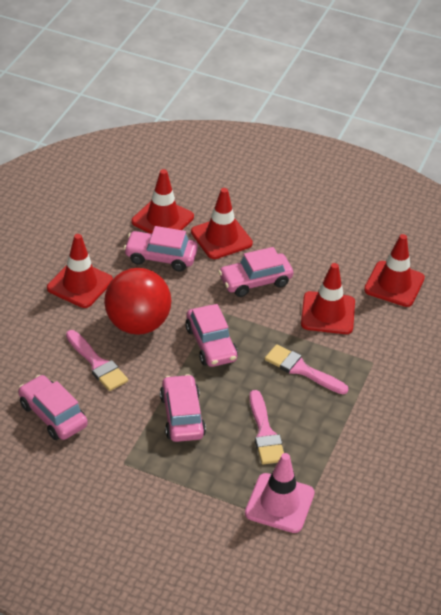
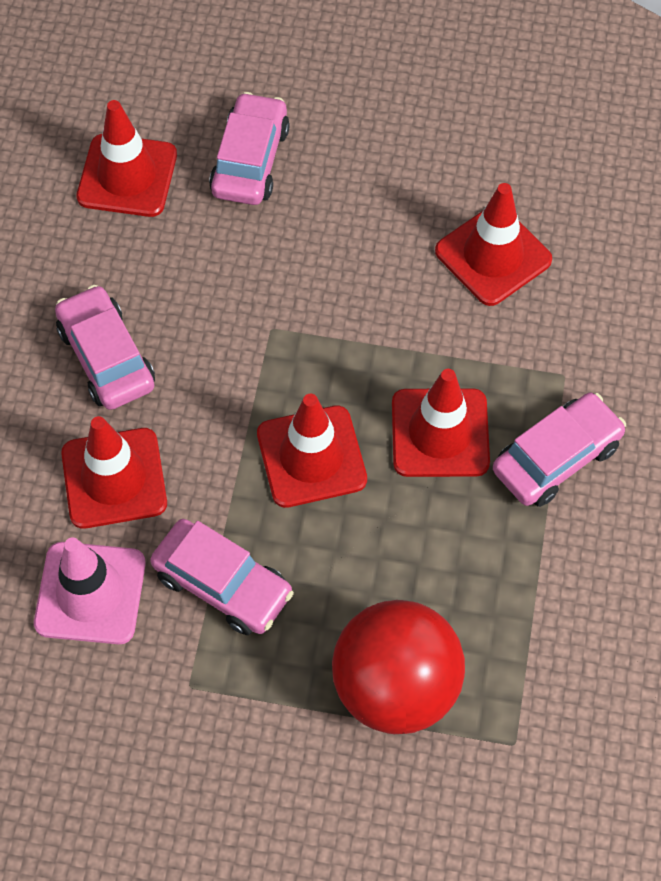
pink brush: [66,330,128,391] [249,390,284,464] [265,344,348,394] = 3 -> none = 0
pink car: [18,375,88,440] [124,226,198,271] [160,374,206,442] [185,304,238,367] [218,247,293,297] = 5 -> [55,285,155,410] [150,519,294,635] [209,92,290,205] [493,393,626,507] = 4

